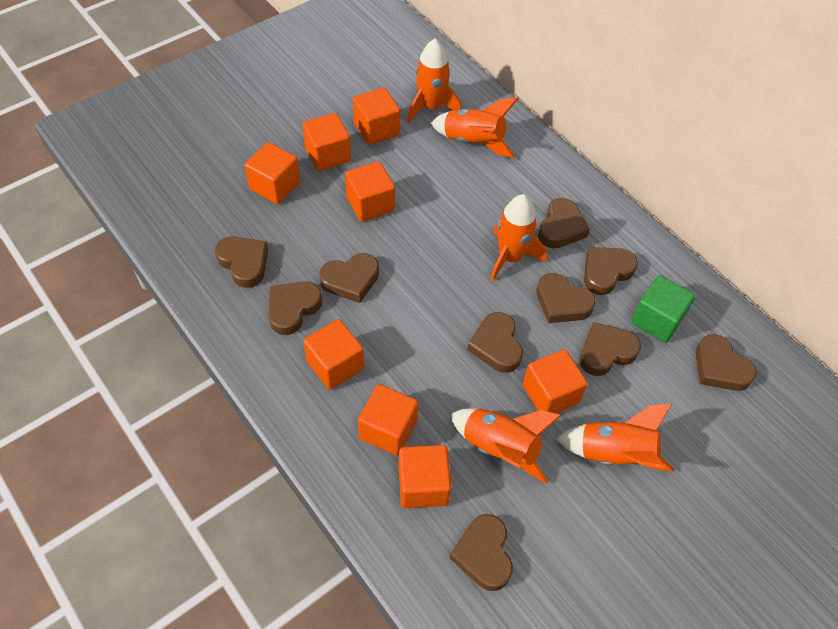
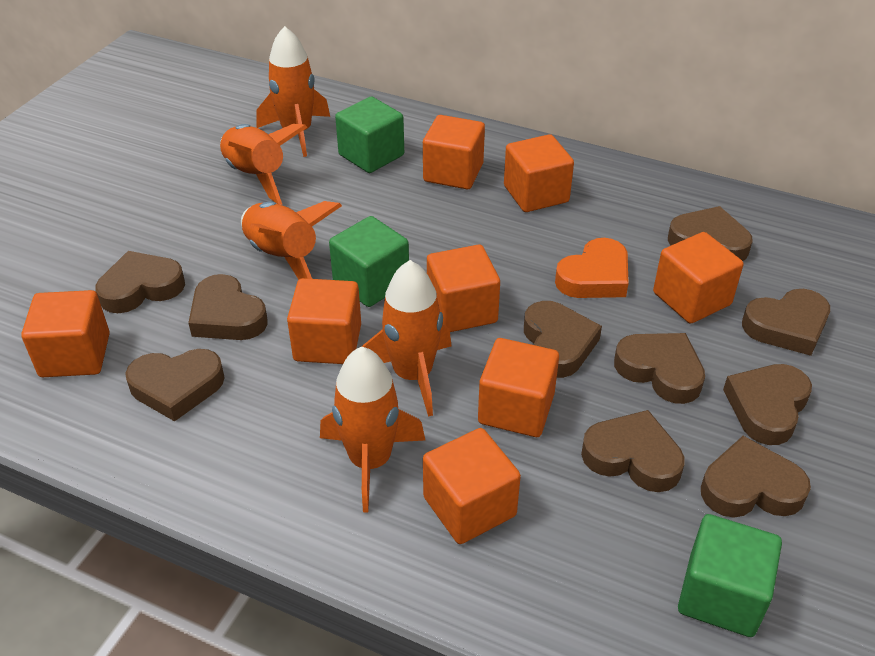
green cube: [631,275,695,343] = 1 -> [329,216,409,307] [335,97,404,173] [678,514,782,637] = 3
orange heart: none = 0 -> [555,238,629,298] = 1

